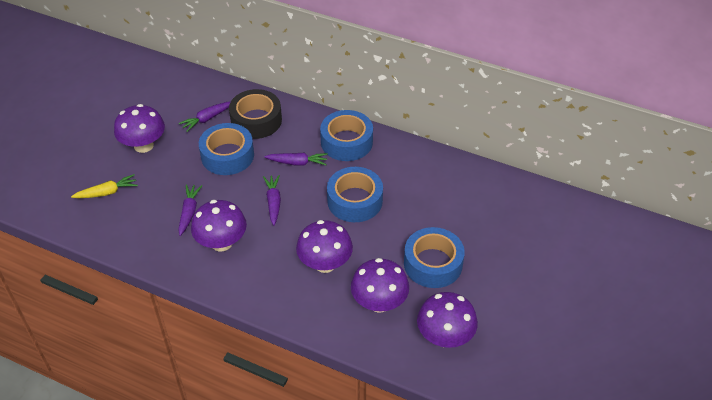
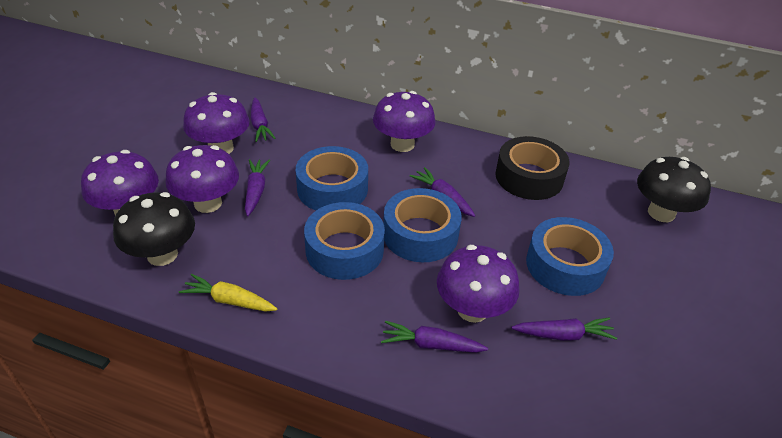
black mushroom: none = 0 -> [113,192,195,266] [637,157,711,222] = 2
purple carrot: [178,184,202,236] [179,101,231,132] [263,175,281,226] [264,153,328,166] = 4 -> [245,159,270,216] [251,97,276,142] [381,321,488,353] [409,167,475,217] [511,317,617,341] = 5

